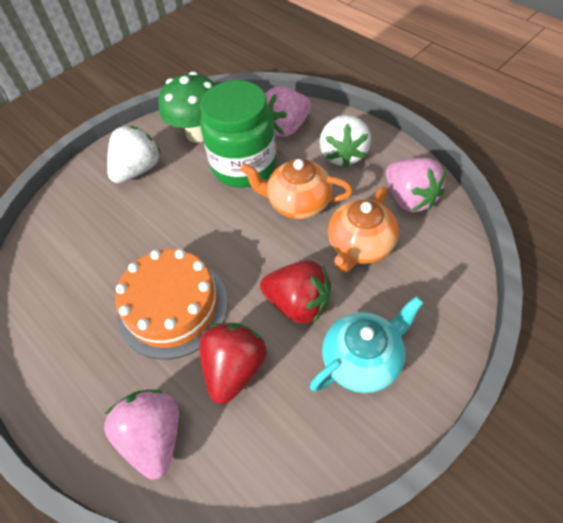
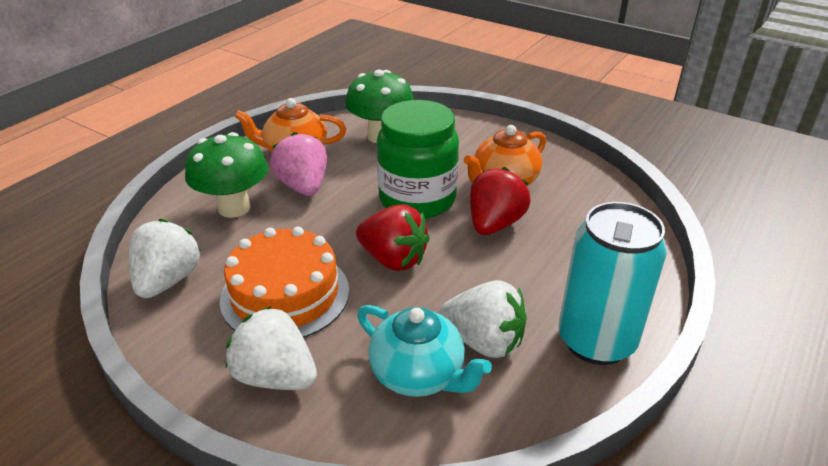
green mushroom: [158,71,216,143] = 1 -> [185,132,268,218] [345,70,414,143] = 2
pink strawberry: [104,390,179,480] [265,87,311,137] [386,158,446,212] = 3 -> [270,132,327,196] = 1
turquoise can: none = 0 -> [558,202,667,365] = 1
white strawberry: [107,126,161,183] [320,115,371,168] = 2 -> [129,219,201,298] [226,306,317,390] [439,280,527,358] = 3

